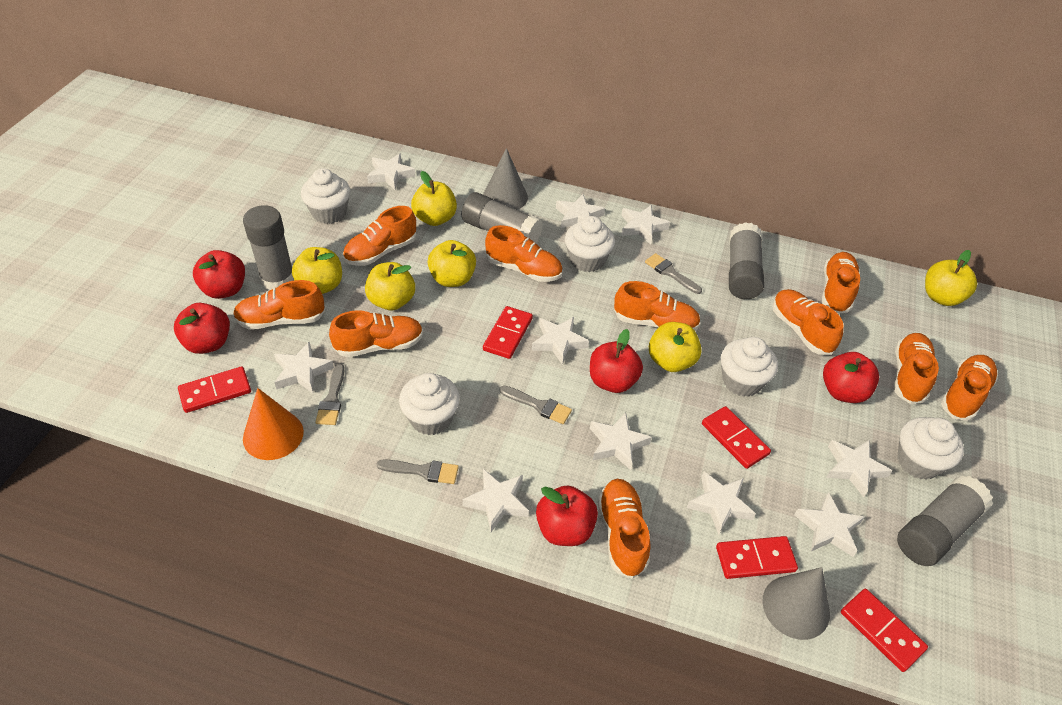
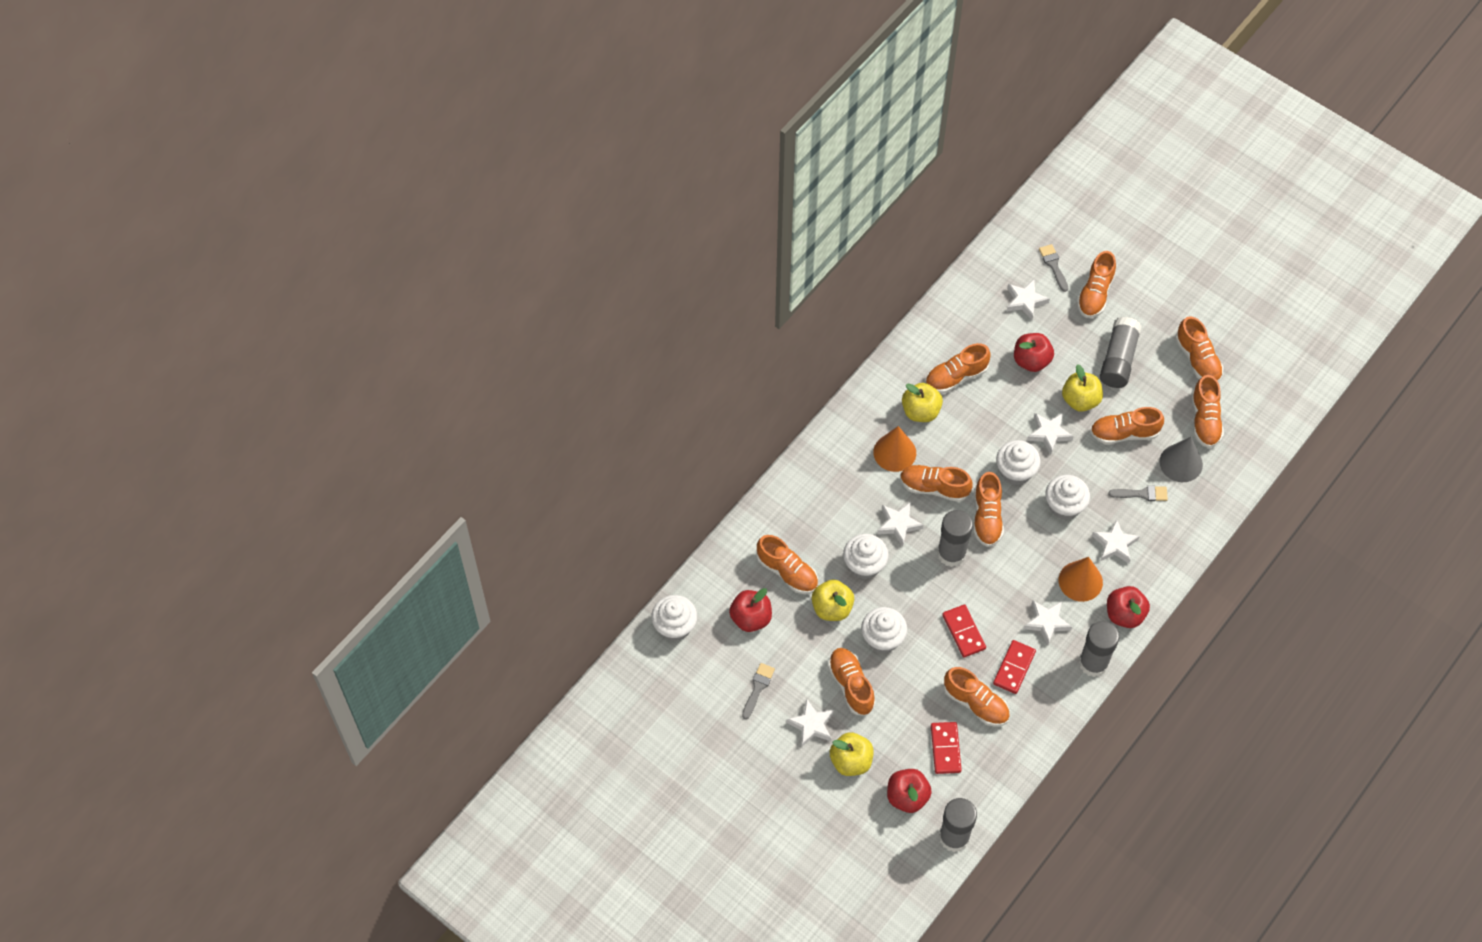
grey brush: [315,364,344,425] [376,459,459,484] [500,386,572,424] [645,253,702,294] = 4 -> [742,663,775,719] [1039,244,1068,292] [1109,486,1168,501] = 3
grey cone: [483,148,528,210] [762,567,830,640] = 2 -> [1159,437,1203,482] = 1
orange cone: [243,388,304,460] = 1 -> [873,426,916,472] [1059,557,1103,602] = 2
red apple: [174,303,230,354] [193,250,245,299] [536,486,598,546] [590,329,643,393] [823,352,879,403] = 5 -> [729,588,772,632] [887,769,932,813] [1014,333,1054,372] [1107,586,1150,628] = 4
red domino: [178,366,251,413] [483,306,533,359] [702,406,771,469] [716,536,798,579] [841,589,928,672] = 5 -> [931,722,962,774] [942,604,986,657] [993,640,1036,694] = 3
white star: [274,342,334,393] [367,154,415,190] [463,469,529,532] [532,317,589,365] [556,194,605,228] [590,412,652,470] [621,205,670,244] [687,472,756,535] [794,492,865,557] [826,440,892,497] = 10 -> [786,698,834,747] [877,502,924,546] [1006,279,1050,320] [1024,600,1072,645] [1027,413,1074,455] [1092,519,1140,564] = 6
yellow apple: [292,247,342,294] [365,262,415,310] [411,171,457,226] [428,240,476,287] [649,322,702,372] [925,250,977,306] = 6 -> [812,579,854,621] [830,732,874,776] [902,383,943,422] [1062,364,1103,412] = 4

